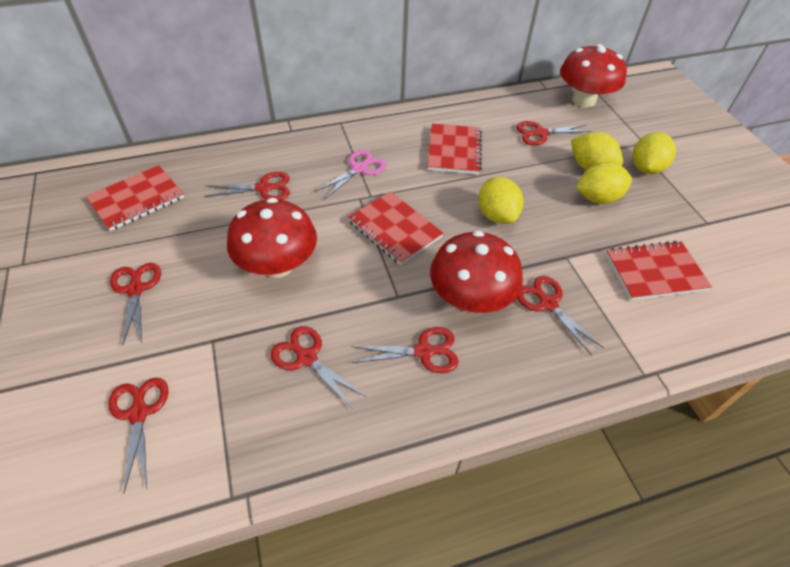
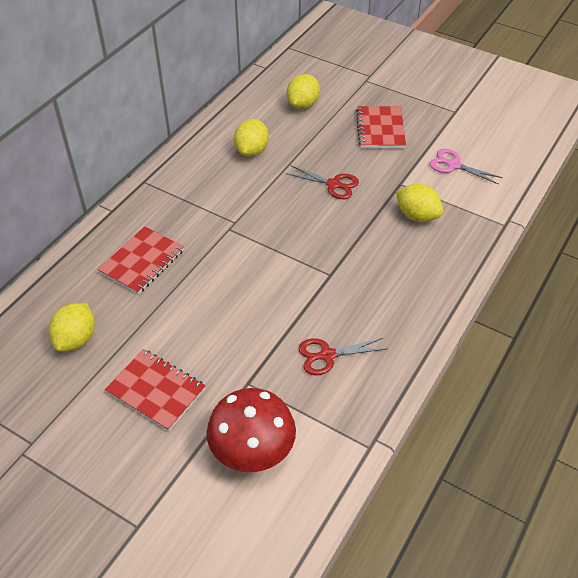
red mushroom: [227,198,317,278] [430,231,523,313] [560,44,627,107] = 3 -> [207,388,296,472] = 1
red notebook: [86,165,184,231] [348,191,444,265] [427,123,482,174] [606,241,712,300] = 4 -> [98,226,184,294] [105,349,206,431] [356,106,406,148] = 3
red scissors: [108,378,168,494] [110,263,161,346] [204,172,290,200] [271,326,366,409] [351,327,458,373] [516,121,592,145] [517,276,604,355] = 7 -> [286,165,359,199] [298,338,387,375] = 2

